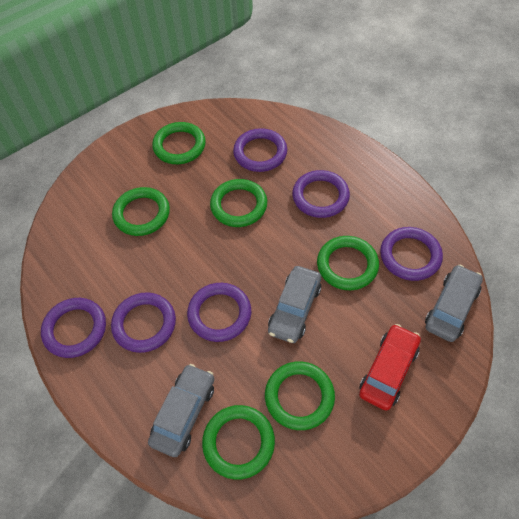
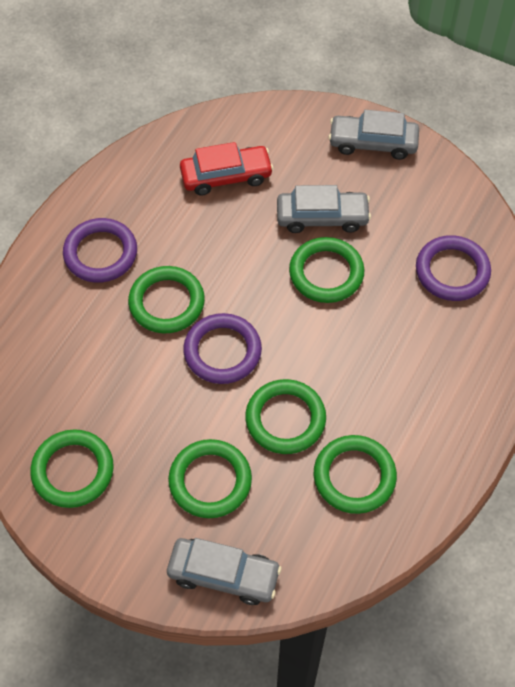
purple ring: [41,298,106,358] [111,292,176,353] [187,283,251,342] [233,128,287,172] [292,170,350,218] [380,227,443,281] = 6 -> [63,218,137,283] [183,313,262,384] [416,235,491,301] = 3

